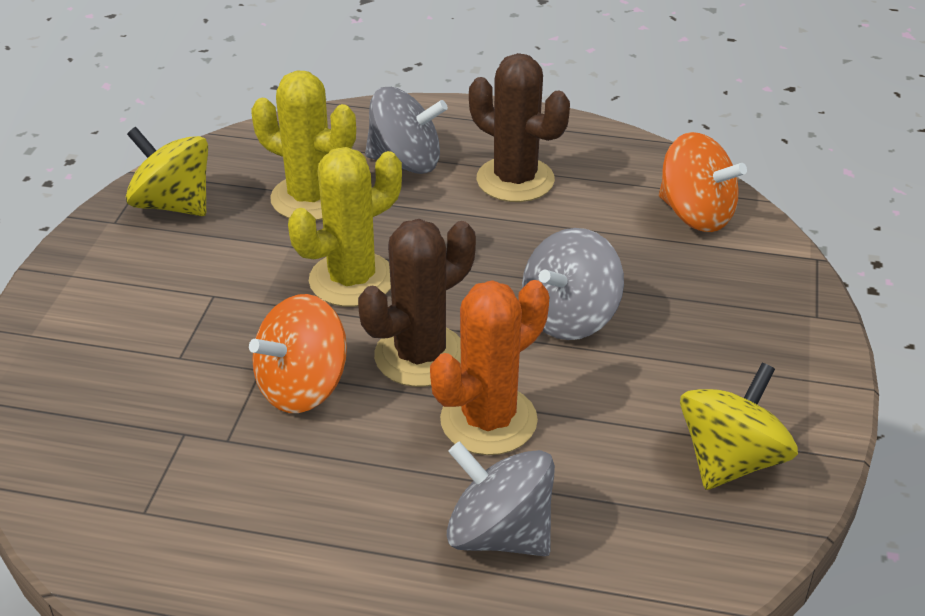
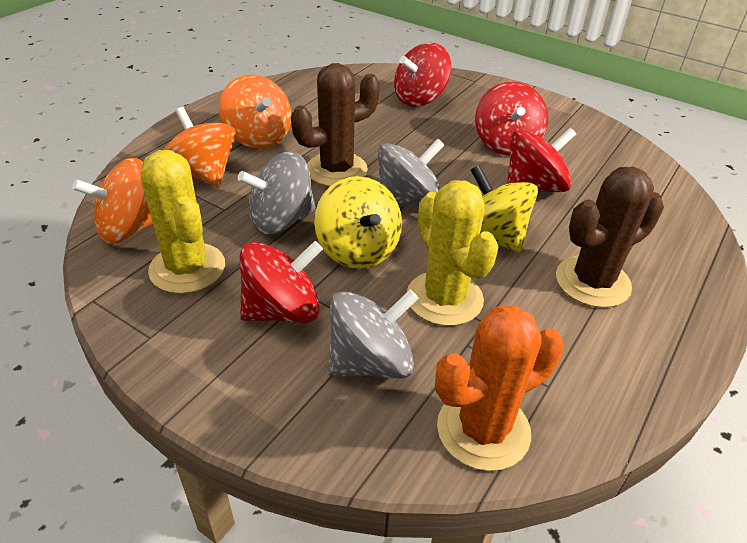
orange spinning top: [249,294,347,413] [659,132,747,232] = 2 -> [72,158,153,244] [164,107,236,187] [219,74,292,149] = 3
red spinning top: none = 0 -> [240,241,323,323] [394,43,452,107] [475,82,548,156] [507,128,576,192] = 4

